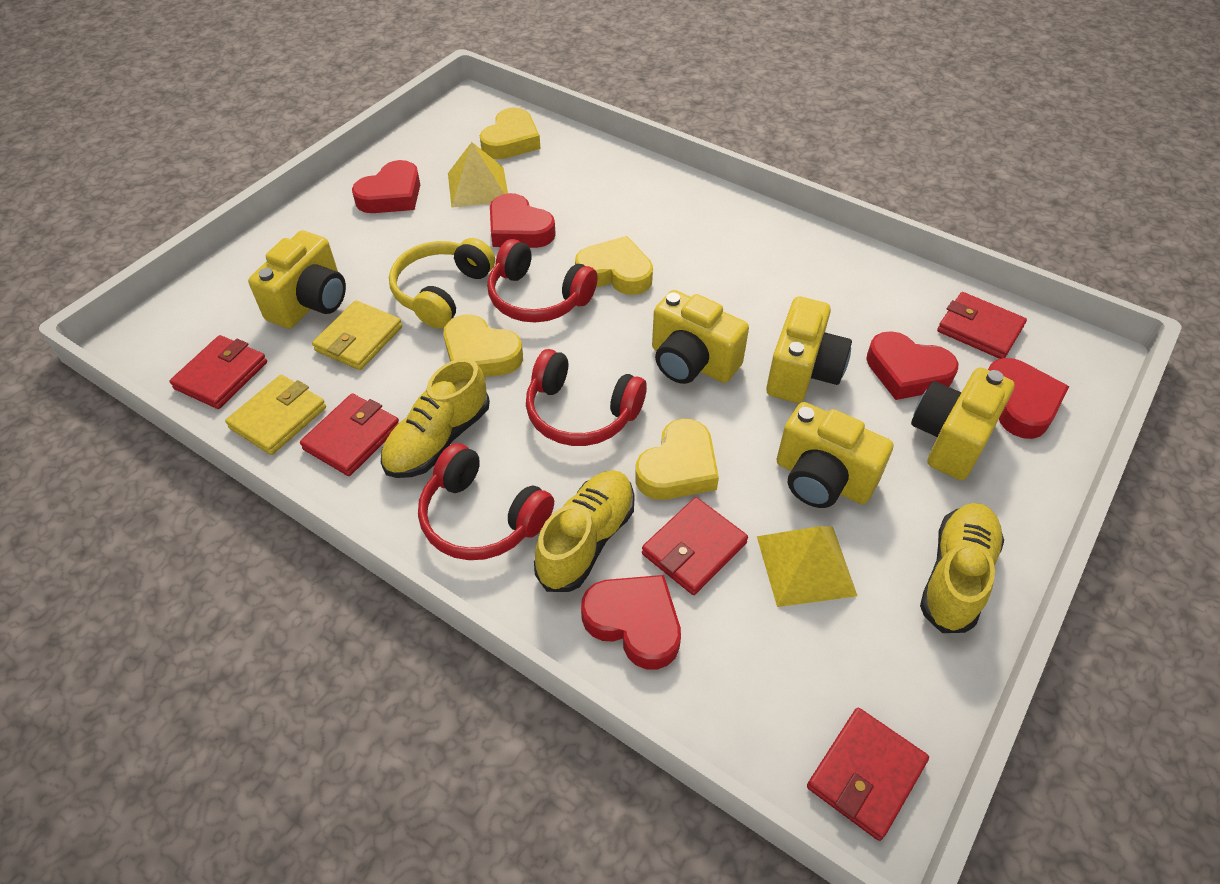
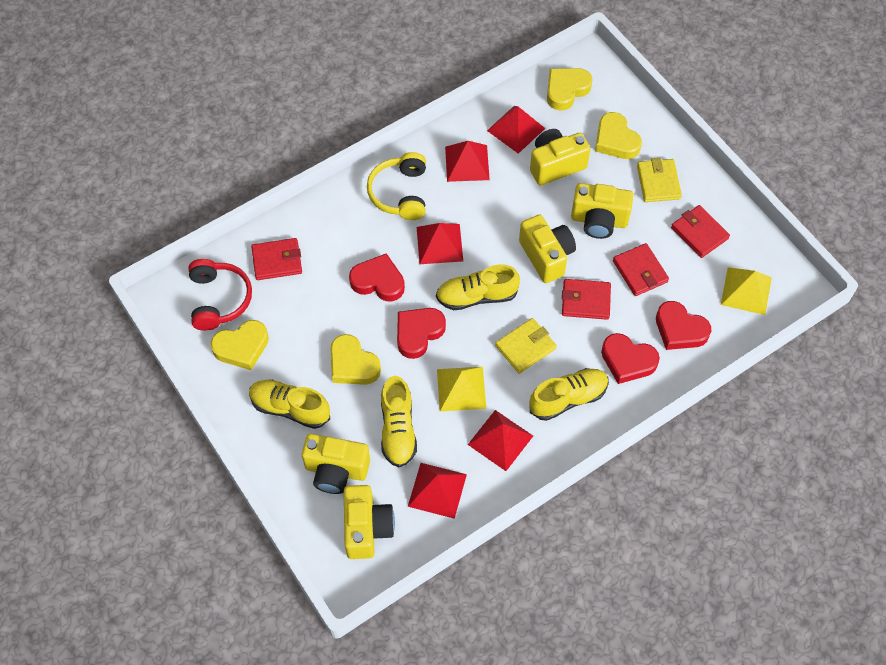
red headphones: [418,443,554,560] [487,239,598,322] [526,349,647,446] = 3 -> [188,259,252,331] = 1
red heart: [352,160,420,213] [490,193,556,248] [581,575,681,670] [866,331,959,400] [988,358,1069,439] = 5 -> [349,253,405,302] [397,308,446,359] [601,333,660,384] [656,301,711,350] = 4
red pyramid: none = 0 -> [408,463,467,519] [417,223,463,264] [445,141,490,182] [468,410,533,471] [487,106,545,154] = 5
red wallet: [169,335,267,409] [300,393,399,476] [642,497,748,595] [807,708,929,841] [937,292,1027,359] = 5 -> [251,238,302,280] [562,279,611,320] [613,243,669,296] [671,205,730,258] = 4
yellow shoe: [381,358,490,478] [534,470,635,592] [920,503,1004,633] = 3 -> [249,380,330,429] [381,376,417,467] [436,264,520,310] [529,368,609,421] = 4

